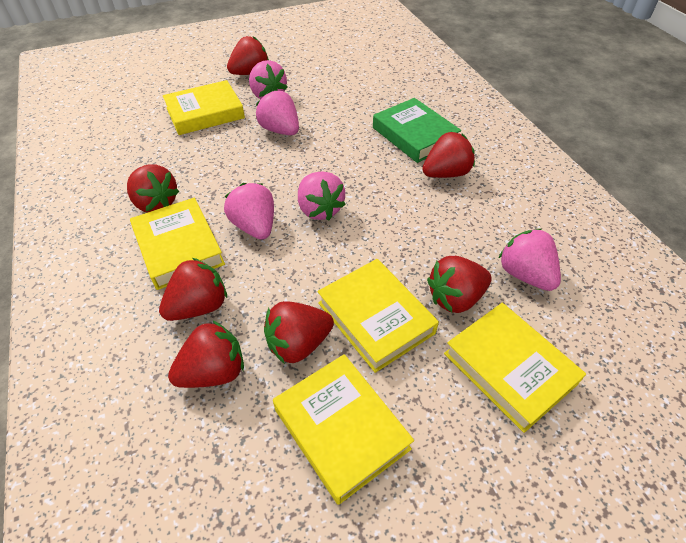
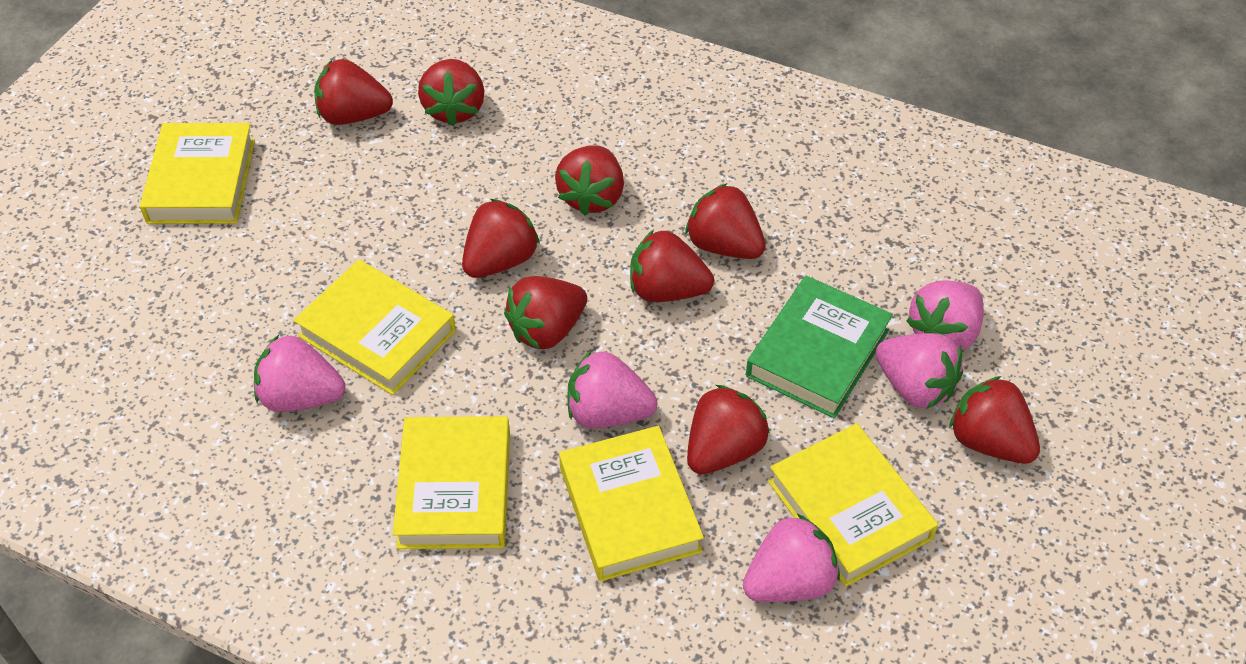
red strawberry: [127,164,179,213] [159,258,227,321] [168,320,244,388] [227,36,269,75] [264,301,334,364] [422,132,475,178] [427,256,492,313] = 7 -> [314,59,393,125] [418,59,485,126] [462,199,540,278] [504,276,587,350] [555,145,624,216] [630,229,714,302] [685,183,766,259] [687,385,770,474] [949,376,1040,464] = 9

